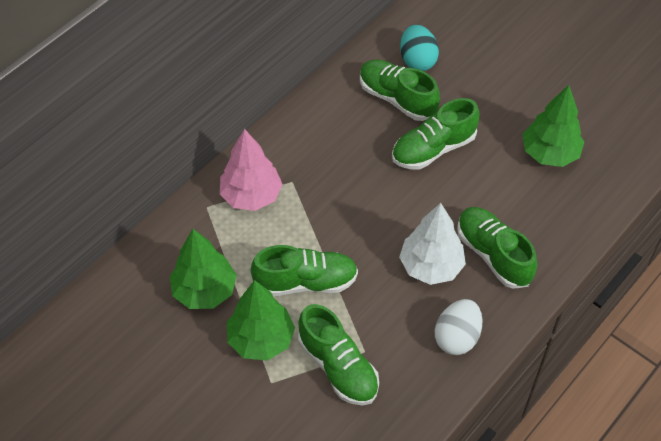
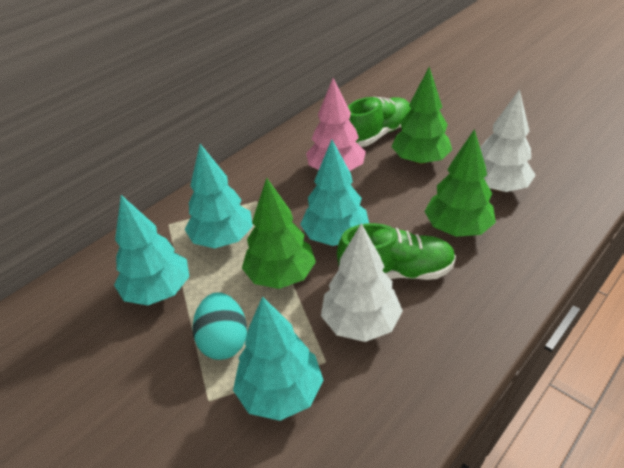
green shoe: [251,245,358,296] [298,304,379,406] [360,59,440,121] [392,98,479,170] [457,207,537,289] = 5 -> [337,223,456,280] [348,97,411,147] = 2
turquoise tree: none = 0 -> [114,195,189,305] [185,144,253,248] [233,296,323,421] [300,139,369,246] = 4
white egg: [435,299,483,355] = 1 -> none = 0
white tree: [399,203,466,285] = 1 -> [321,223,403,342] [480,89,536,192] = 2

